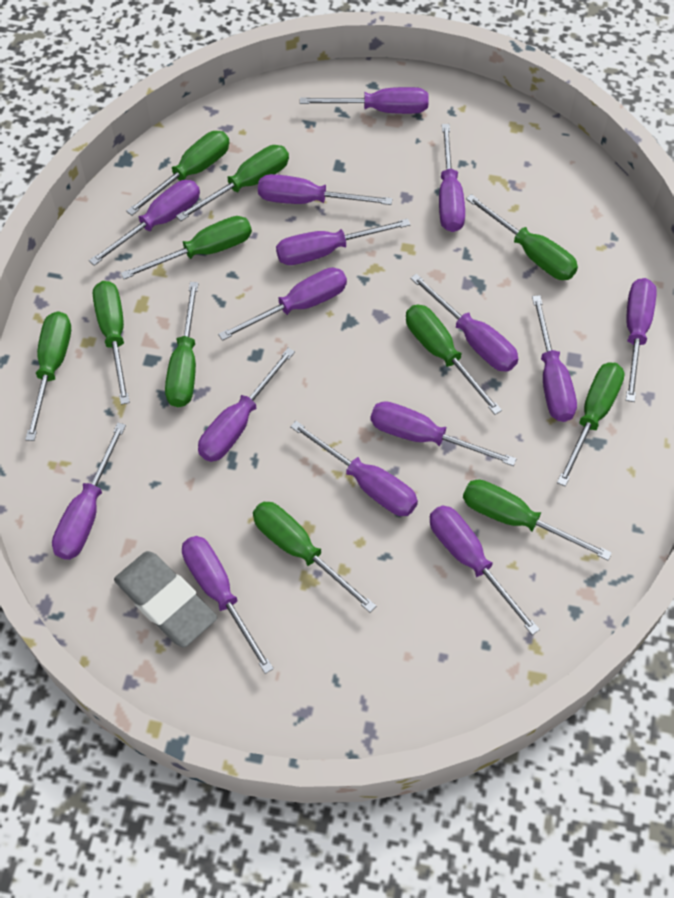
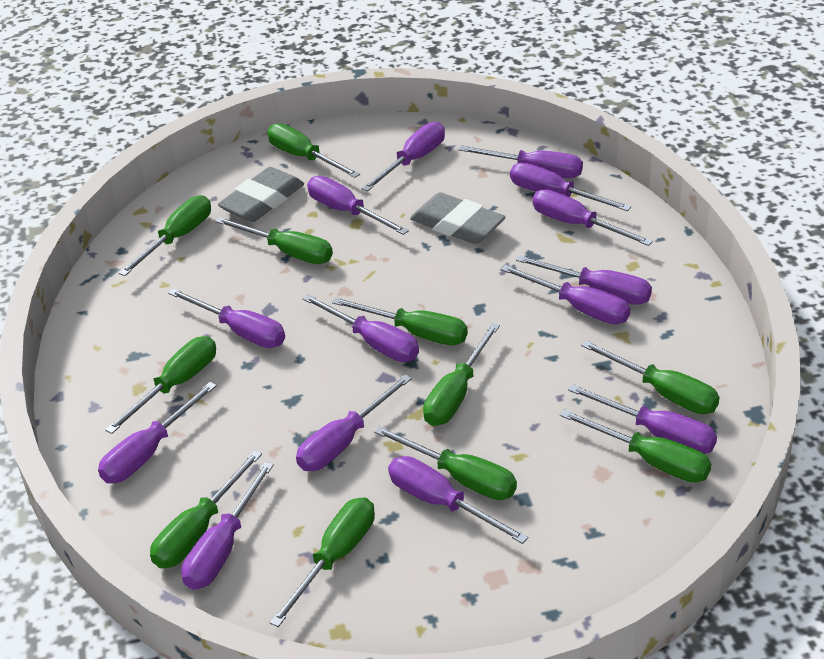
grey eraser: [114,551,217,647] = 1 -> [218,167,304,222] [410,192,506,244] = 2
purple screwdriver: [52,423,126,560] [89,180,200,266] [182,536,274,674] [198,348,295,462] [218,268,347,341] [258,174,393,205] [276,219,410,265] [290,421,418,516] [300,87,429,114] [370,401,517,466] [410,274,518,372] [430,505,540,635] [439,124,465,232] [532,295,577,422] [626,278,657,402] = 15 -> [98,382,217,483] [168,288,285,348] [181,462,274,590] [296,375,412,471] [303,294,419,362] [307,176,409,235] [362,122,445,191] [388,456,529,544] [458,145,583,178] [501,265,630,324] [510,163,631,211] [516,255,652,305] [532,189,653,246] [568,384,717,454] = 14

